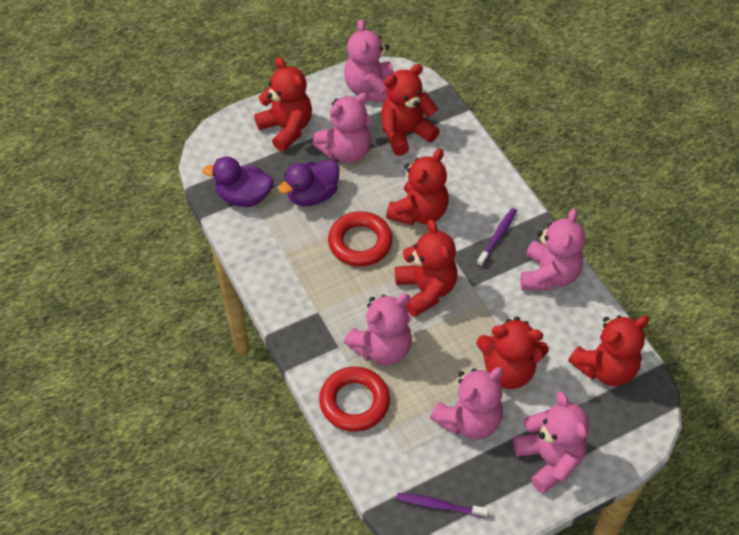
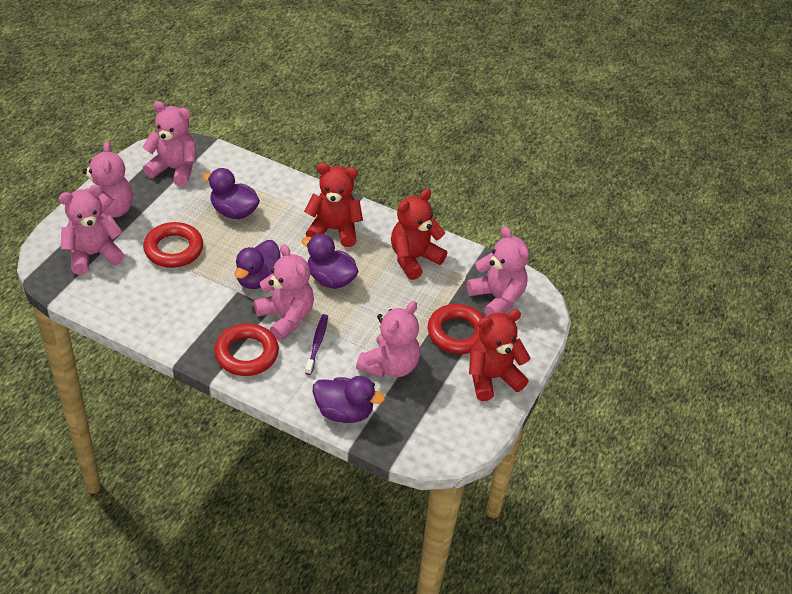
purple duck: [203,157,273,207] [278,159,339,206] = 2 -> [203,168,260,219] [234,240,281,289] [301,234,359,289] [312,376,385,423] = 4
purple toothbrush: [396,493,489,518] [477,208,517,267] = 2 -> [305,314,328,375] = 1
red ring: [319,367,390,432] [328,211,393,267] = 2 -> [143,222,203,268] [214,323,279,376] [428,304,484,354] = 3
red teddy bear: [254,57,312,151] [381,64,440,156] [386,149,449,226] [395,220,457,317] [477,317,549,389] [568,315,649,386] = 6 -> [304,163,363,247] [391,189,447,280] [469,309,531,401] = 3

